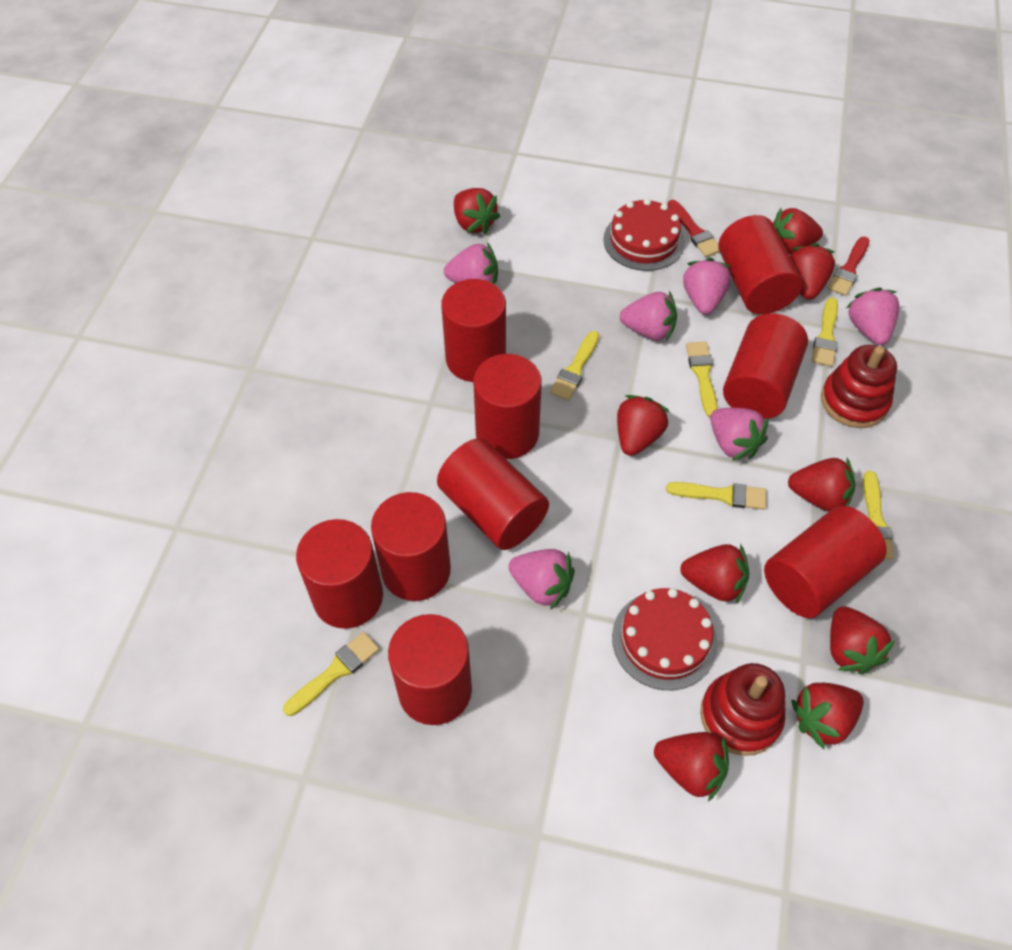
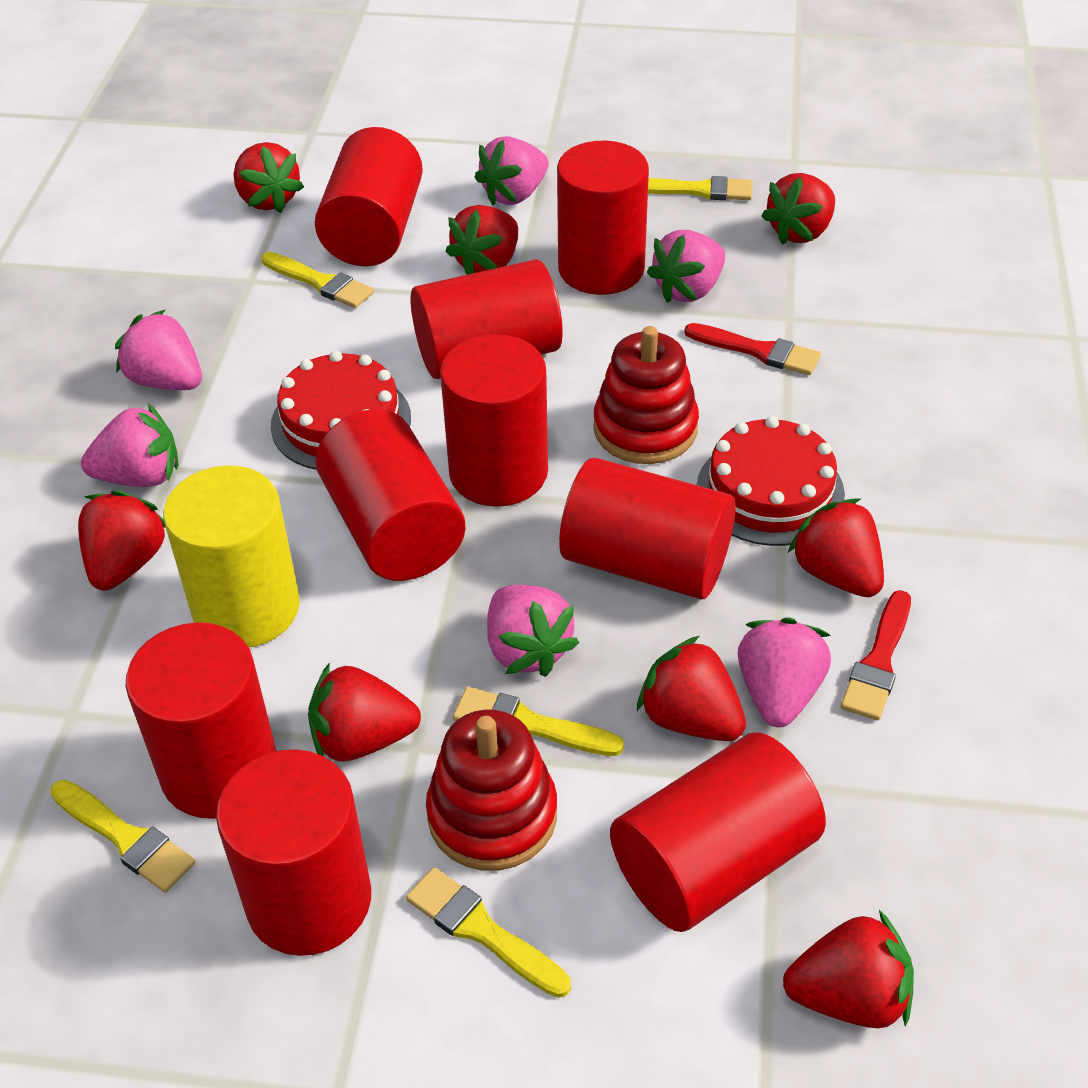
red strawberry: [454,188,500,235] [617,395,670,456] [654,732,729,801] [680,544,749,604] [773,208,823,255] [788,458,855,512] [790,243,835,300] [791,683,864,749] [830,606,895,674] = 9 -> [78,490,166,591] [234,142,304,213] [308,663,421,761] [445,205,518,275] [637,636,746,741] [761,173,835,245] [783,910,914,1028] [788,498,884,597] = 8
yellow brush: [283,632,379,716] [550,331,599,400] [666,482,766,510] [686,342,718,417] [812,297,838,367] [863,471,894,559] = 6 -> [50,780,195,892] [261,252,374,308] [406,867,571,998] [453,687,624,756] [648,176,753,200] = 5
yellow cylinder: none = 0 -> [163,465,300,648] = 1

